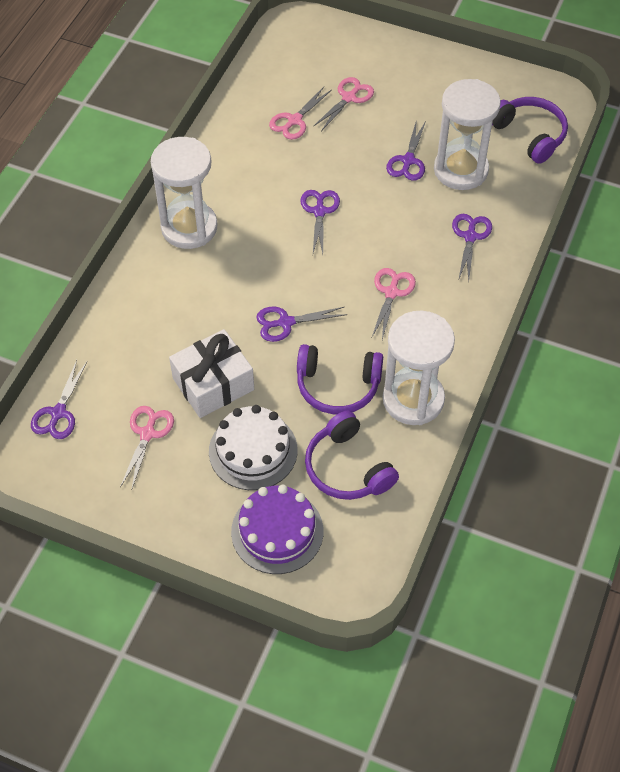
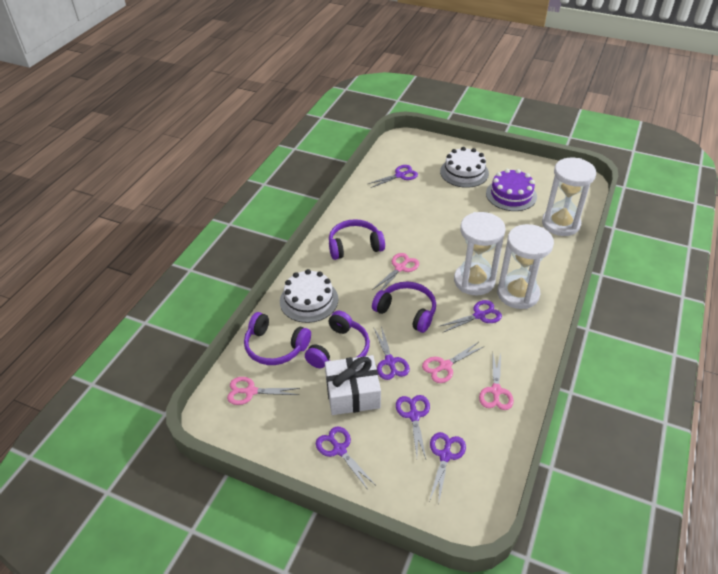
purple headphones: [297,344,383,414] [305,411,399,500] [492,97,568,164] = 3 -> [244,312,311,365] [305,311,370,368] [329,219,385,260] [372,282,436,333] = 4
purple scissors: [31,360,87,439] [256,307,347,342] [300,190,340,254] [386,119,426,181] [452,214,492,281] = 5 -> [316,427,375,490] [368,165,418,188] [373,326,410,380] [396,395,430,459] [429,432,466,501] [440,300,502,332] = 6
white cake: [209,405,298,490] = 1 -> [280,269,339,323] [440,147,489,188] = 2

